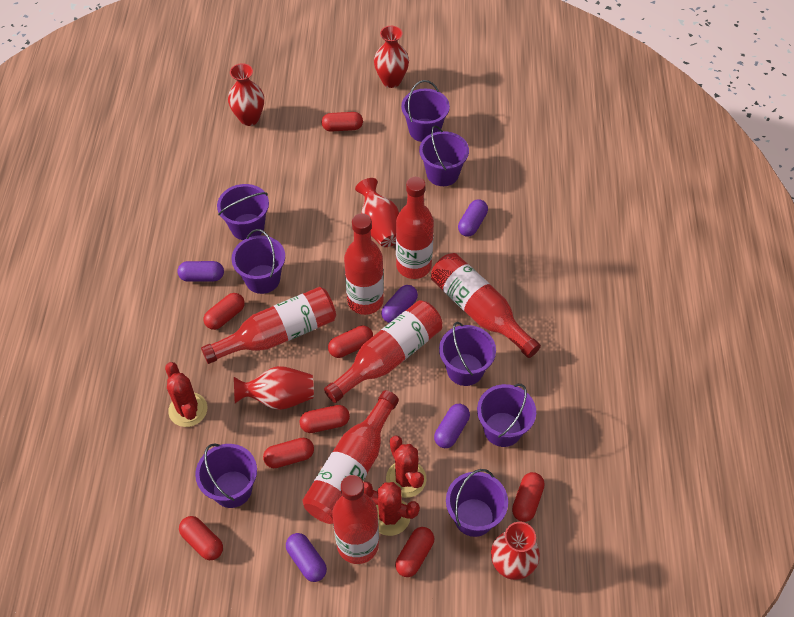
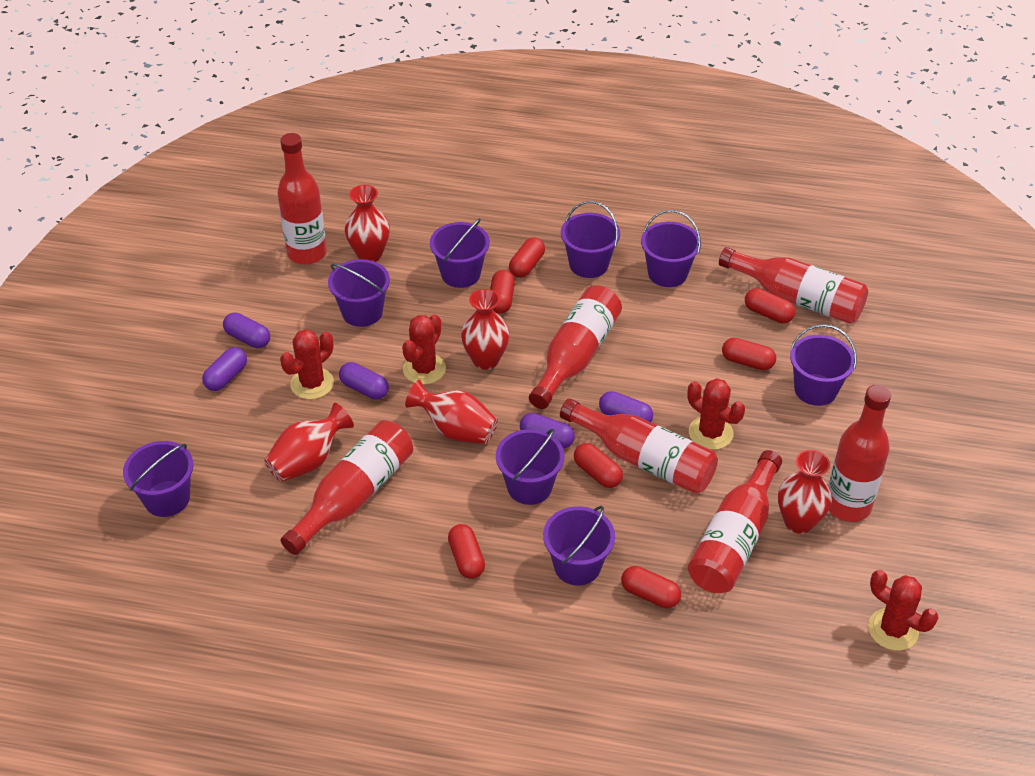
red cactus: [165,362,207,427] [363,482,420,536] [386,436,426,498] = 3 -> [280,329,334,399] [402,314,446,385] [687,378,745,450] [868,570,938,651] = 4
red capsule: [179,516,223,560] [203,293,245,330] [263,438,314,468] [300,405,350,433] [321,112,363,132] [328,325,373,358] [395,527,434,577] [512,472,545,522] = 8 -> [448,524,485,579] [490,270,515,314] [509,237,545,278] [574,443,623,488] [621,566,681,608] [722,338,776,370] [745,288,795,323] = 7

